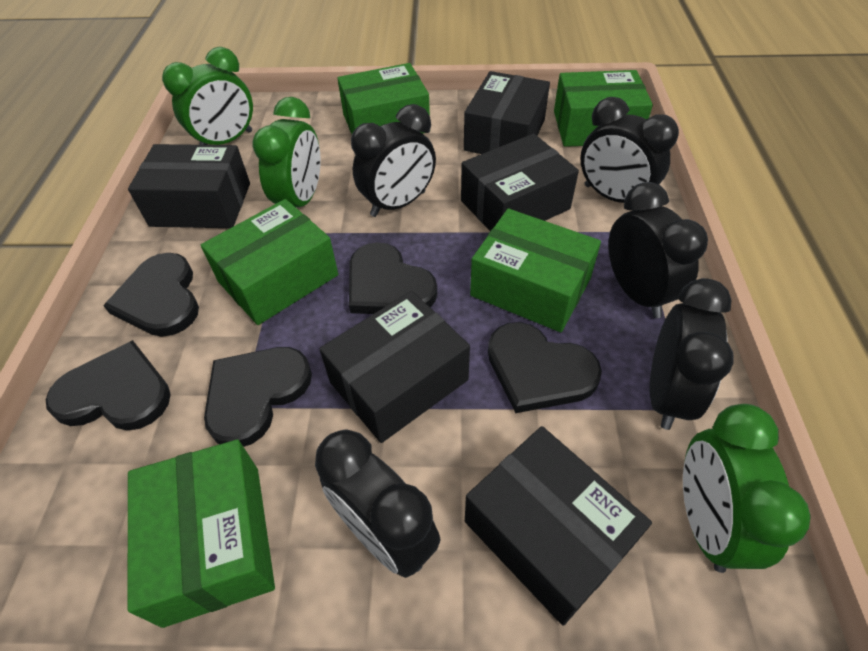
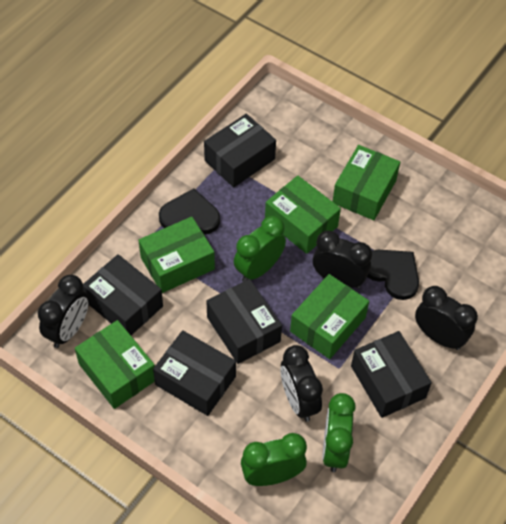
black clock: [315,429,441,578] [351,104,436,217] [580,97,679,203] [608,182,708,318] [650,278,734,430] = 5 -> [38,275,89,348] [280,345,323,422] [313,231,372,289] [415,286,478,350] = 4
black heart: [46,340,171,431] [103,253,199,337] [204,347,312,447] [349,242,437,314] [488,322,602,413] = 5 -> [159,189,220,234] [367,250,419,300] = 2

